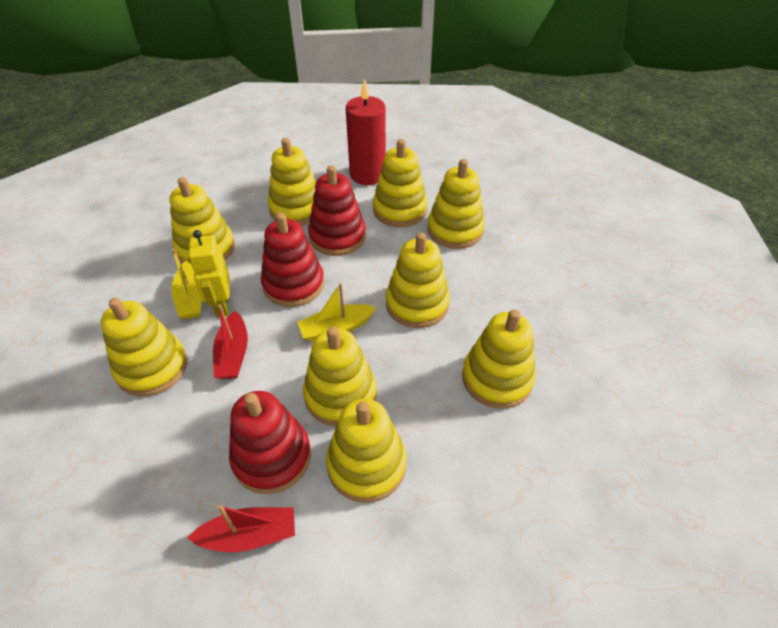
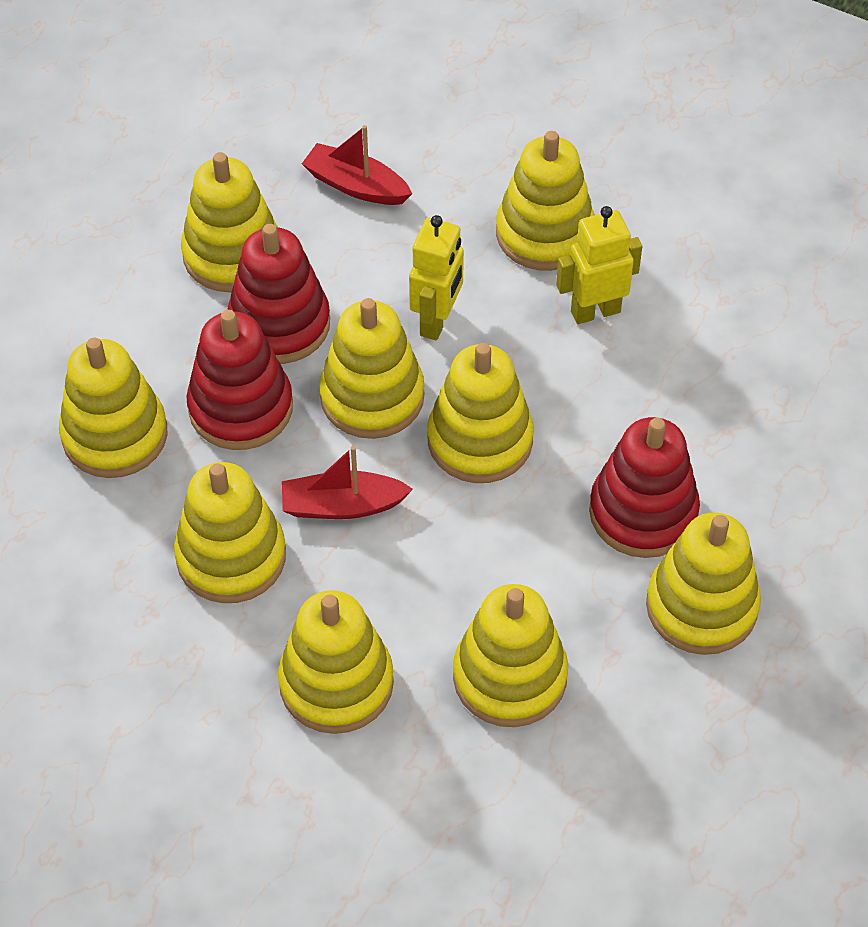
red candle: [346,79,386,185] = 1 -> none = 0
yellow boat: [171,248,202,319] [297,283,376,342] = 2 -> none = 0
yellow robot: [188,230,230,317] = 1 -> [409,215,464,340] [556,206,642,324] = 2

